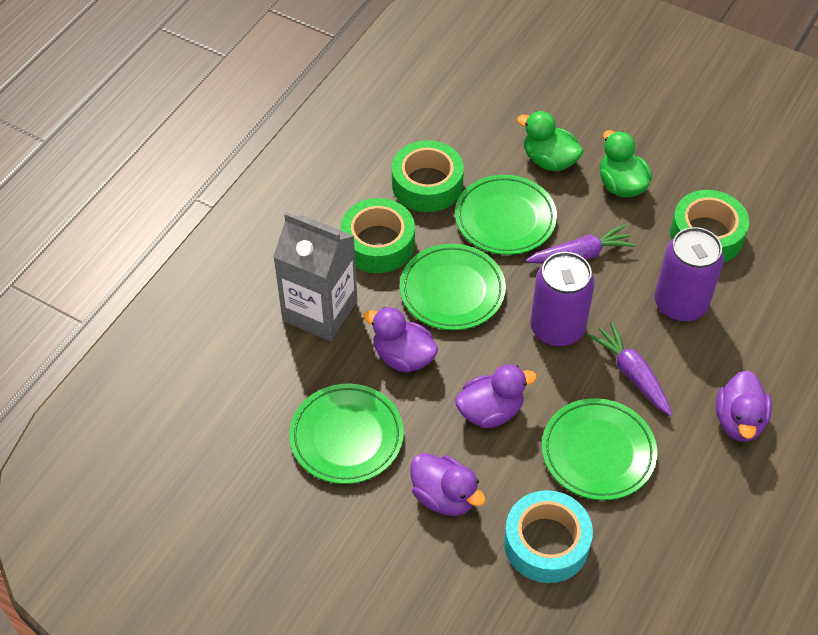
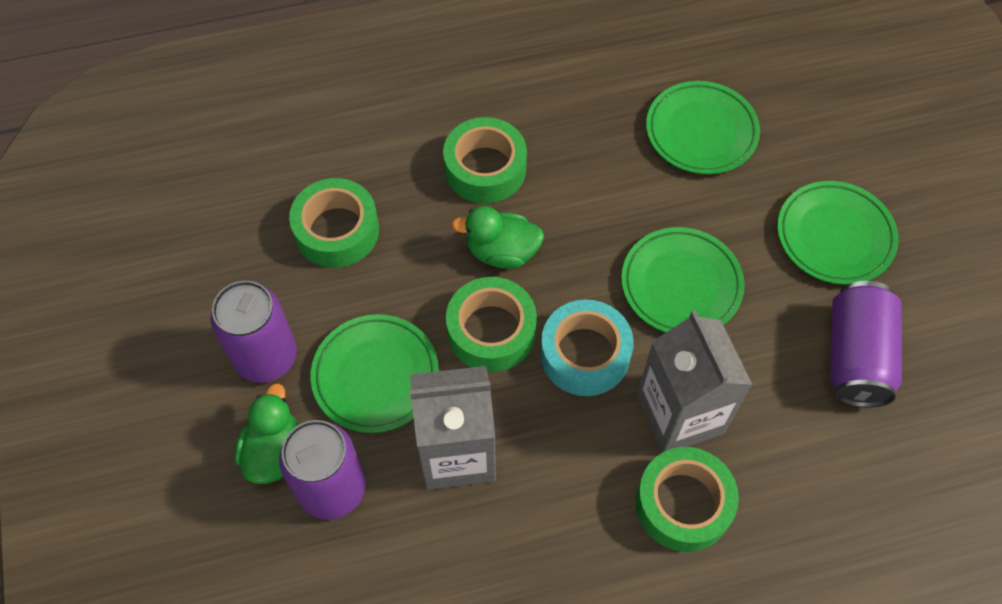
green tape: [341,198,415,273] [392,140,464,212] [670,190,749,262] = 3 -> [289,178,379,268] [443,117,527,204] [446,277,537,372] [636,447,739,552] = 4
grey carton: [273,212,357,341] = 1 -> [410,366,496,490] [637,310,752,453] = 2
purple can: [530,252,595,347] [655,227,724,322] = 2 -> [211,281,297,383] [279,420,366,520] [830,281,902,407] = 3
purple carrot: [526,224,637,264] [588,322,672,416] = 2 -> none = 0
purple duck: [364,307,438,373] [411,453,486,516] [455,364,537,428] [716,370,772,442] = 4 -> none = 0

